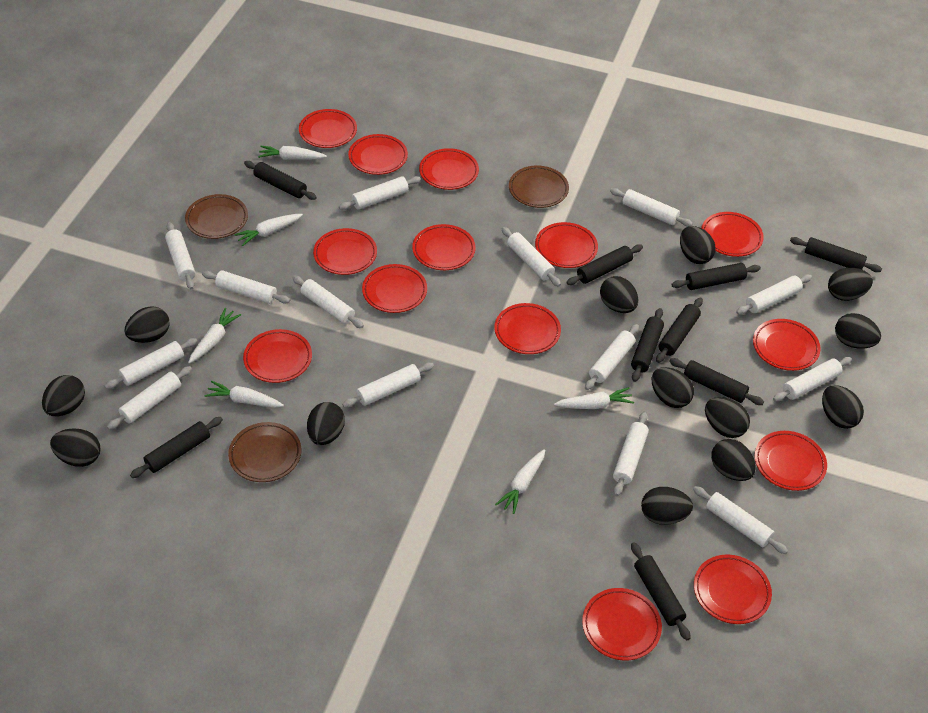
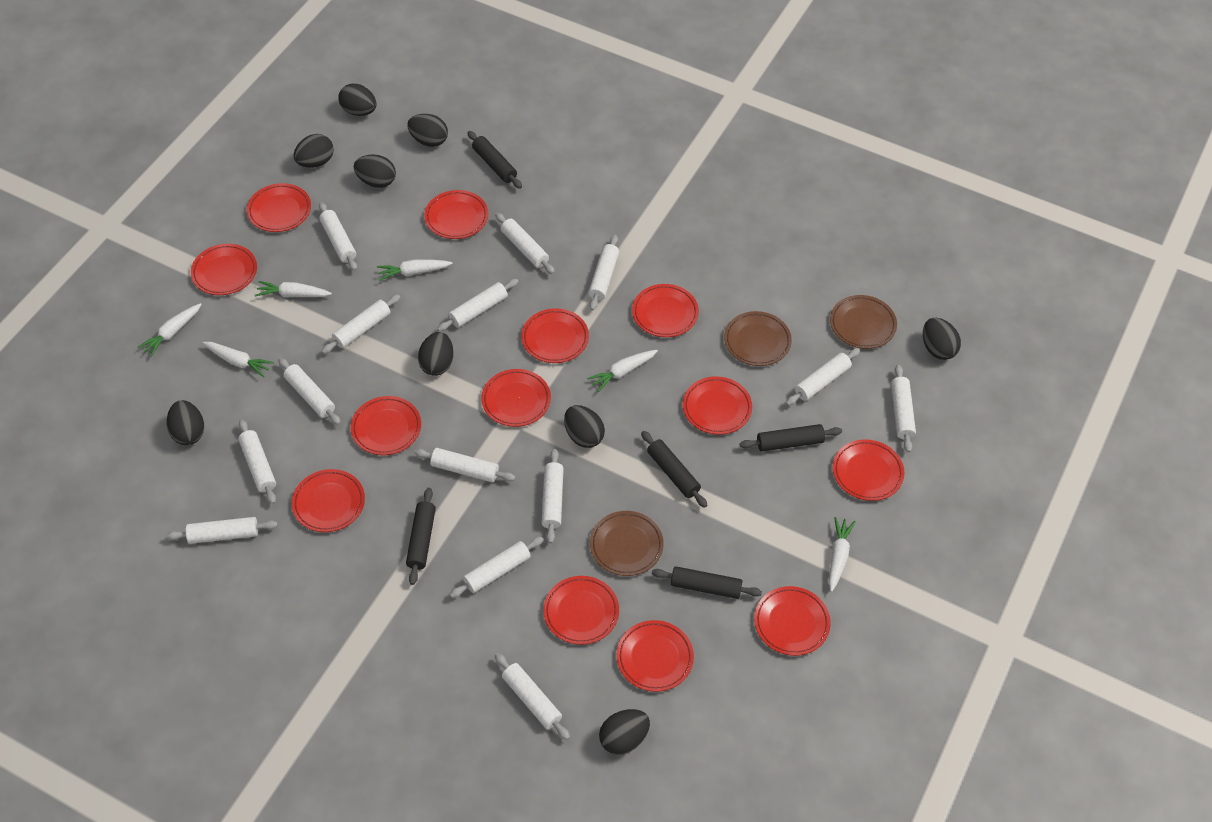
black egg: [42,375,85,416] [50,428,100,467] [125,306,170,343] [307,402,345,445] [600,276,638,313] [641,487,693,525] [652,367,694,408] [680,226,716,264] [705,397,750,438] [711,439,756,481] [822,385,864,429] [828,268,873,301] [835,313,881,349] = 13 -> [167,400,204,445] [294,134,334,168] [338,83,377,116] [354,154,396,188] [407,114,448,147] [418,332,454,376] [564,405,605,448] [599,709,650,755] [923,318,961,360] = 9
black rolling pin: [130,417,223,478] [244,161,317,200] [566,244,643,285] [631,308,664,382] [631,542,690,640] [656,298,703,363] [669,358,764,405] [671,263,761,290] [790,237,882,272] = 9 -> [406,488,436,585] [467,131,522,189] [641,431,708,508] [652,566,762,599] [739,424,842,452] = 5
red plate: [243,329,312,383] [299,109,357,148] [313,228,377,275] [348,134,408,175] [362,264,427,313] [412,224,475,270] [419,148,479,190] [494,303,561,354] [535,222,598,268] [582,588,662,661] [694,555,772,624] [701,212,764,257] [753,319,820,371] [755,431,827,491] = 14 -> [191,244,257,295] [247,183,311,232] [292,469,365,532] [351,396,421,455] [424,190,488,239] [481,369,551,427] [521,308,589,363] [543,576,619,645] [617,620,694,692] [632,284,699,337] [683,376,752,435] [754,586,831,656] [833,439,904,501] = 13

